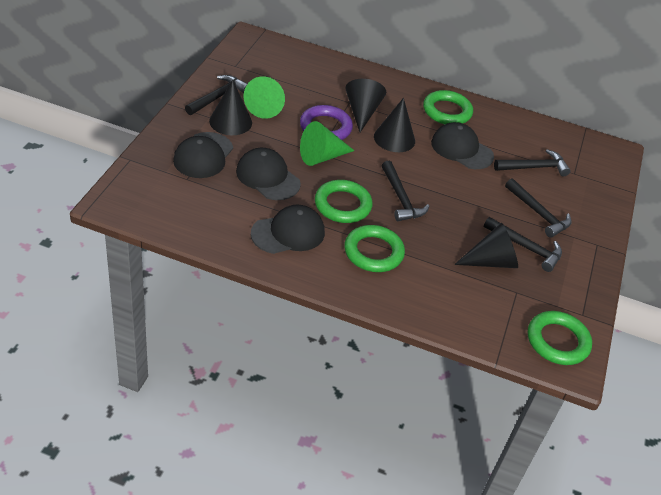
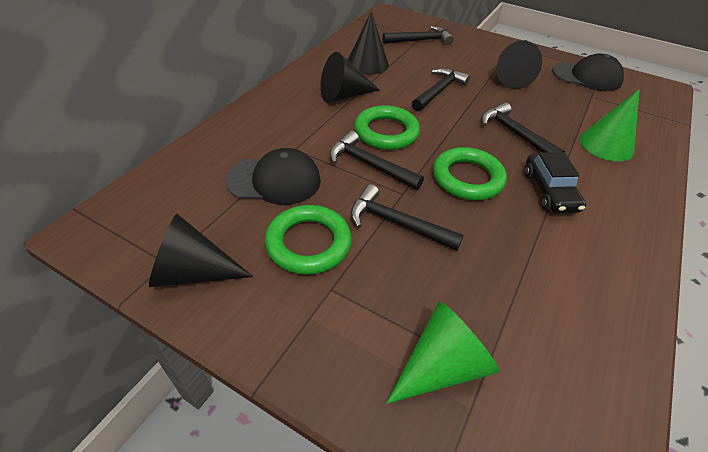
black cap: [173,132,233,178] [236,148,301,200] [251,205,325,254] [431,122,494,169] = 4 -> [225,148,321,205] [552,53,624,91] = 2
black car: none = 0 -> [524,152,586,213] = 1
green ring: [315,180,372,223] [344,225,405,272] [423,90,473,124] [528,311,592,365] = 4 -> [265,205,352,275] [354,105,420,150] [433,147,507,200] = 3
purple ring: [300,105,353,140] = 1 -> none = 0

